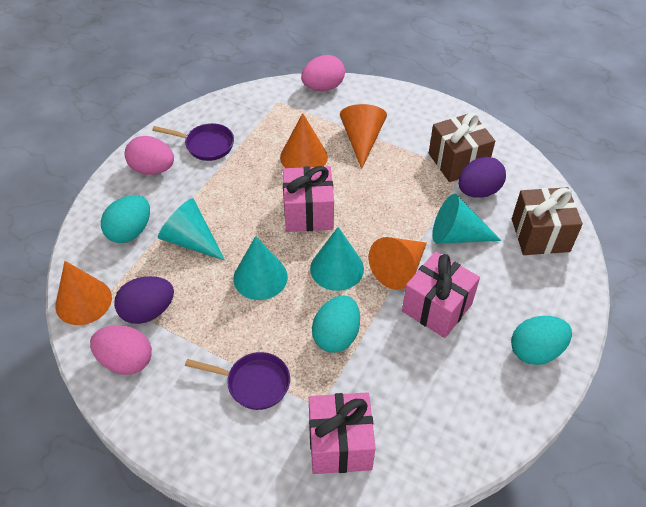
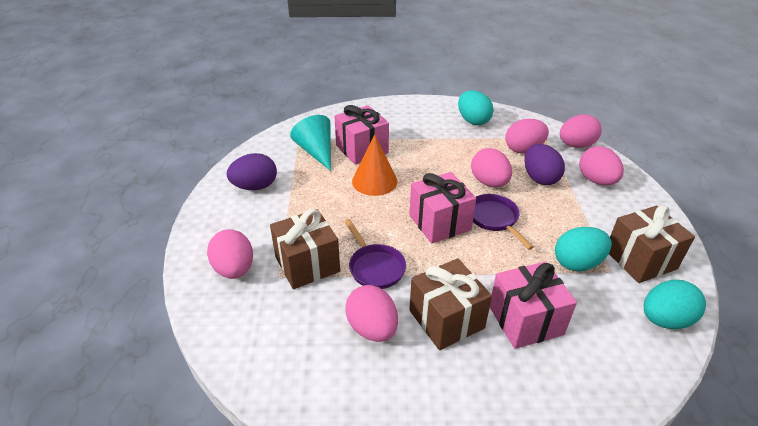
brown gift: [429,112,495,182] [512,187,583,255] = 2 -> [270,209,340,289] [409,258,492,350] [609,205,695,283] = 3
orange cone: [55,261,112,325] [280,113,328,168] [340,104,387,169] [369,237,427,290] = 4 -> [352,134,398,196] = 1
pink egg: [90,325,152,375] [125,136,174,175] [301,55,345,91] = 3 -> [207,229,253,279] [345,285,398,342] [471,148,512,187] [505,119,549,153] [560,114,602,148] [579,146,624,185] = 6
turquoise cone: [158,198,225,261] [234,236,288,300] [310,227,364,291] [432,194,502,244] = 4 -> [290,115,331,171] = 1

